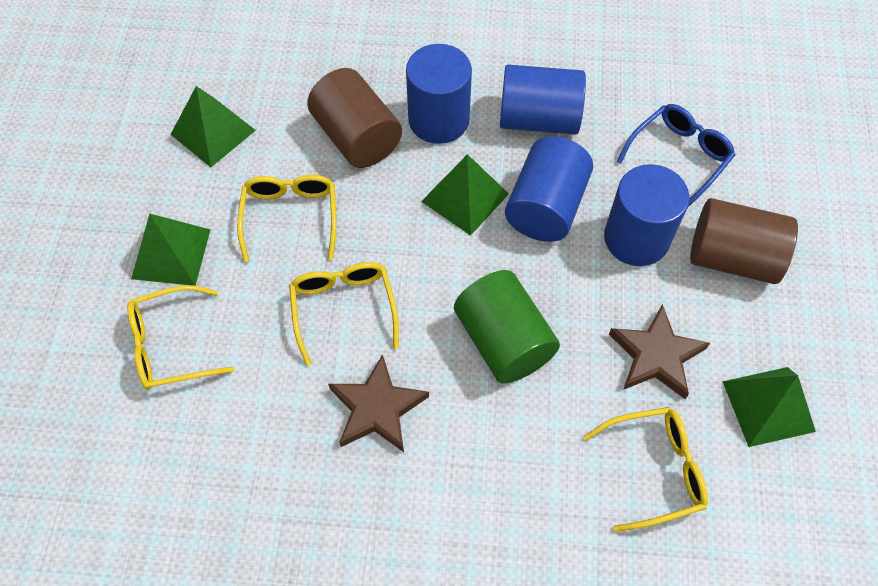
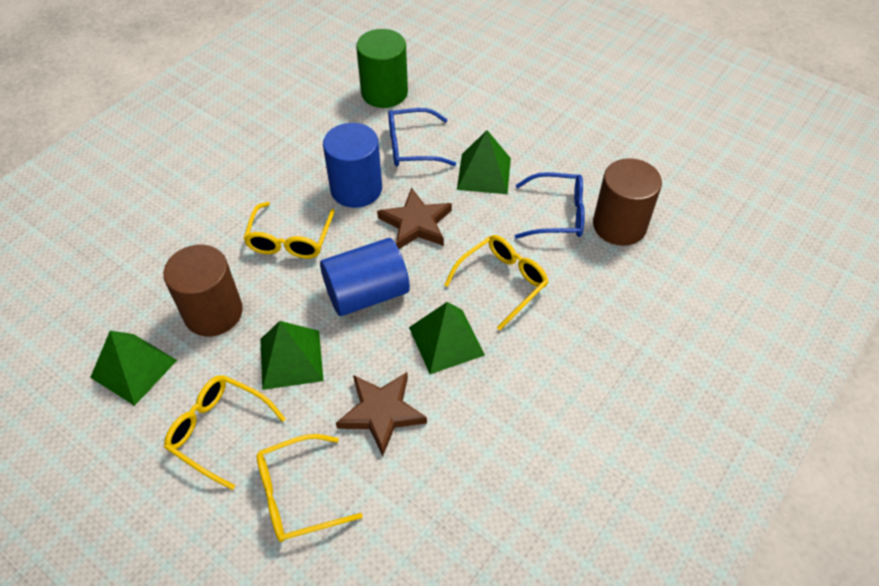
blue cylinder: [406,44,472,144] [500,64,586,135] [505,136,593,242] [604,164,689,266] = 4 -> [320,238,410,316] [323,123,382,208] = 2
blue glasses: [617,104,735,207] = 1 -> [388,108,456,166] [515,172,585,239] = 2

